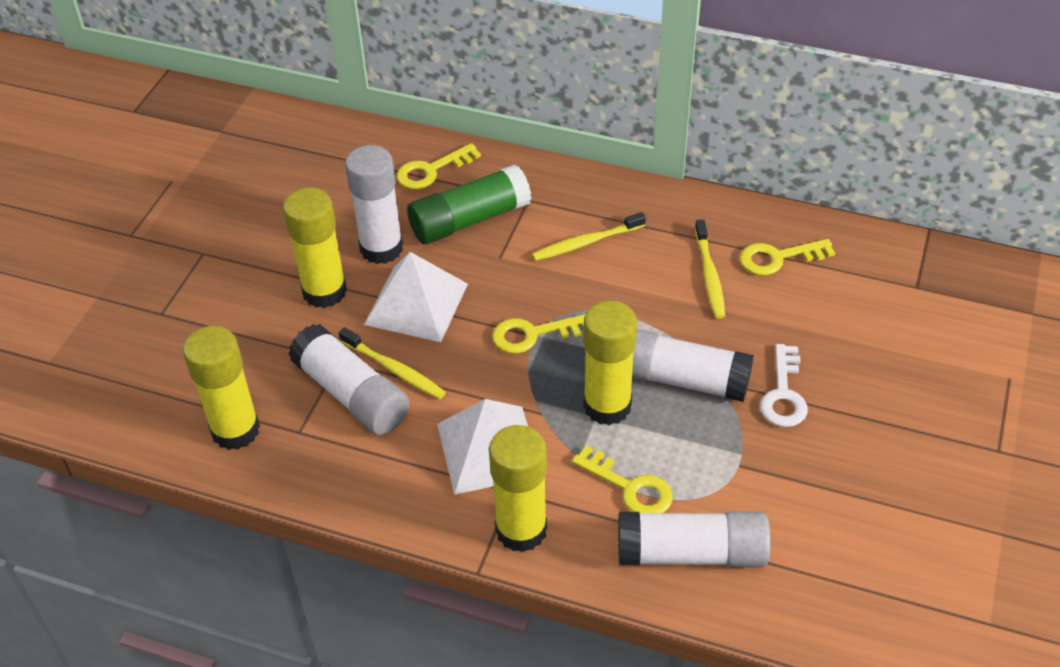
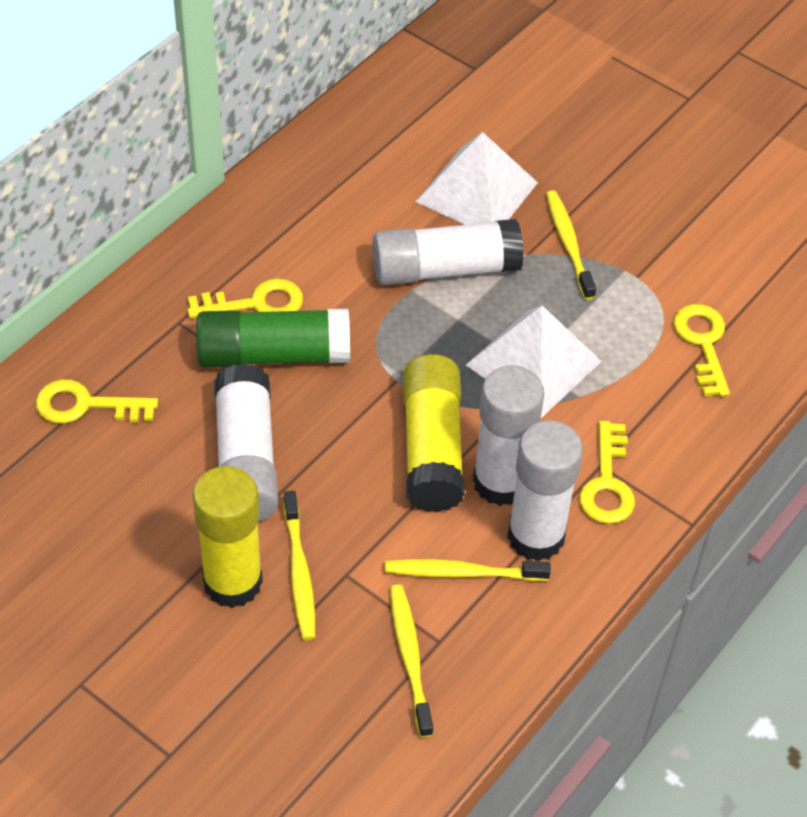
white key: [760,344,808,427] = 1 -> none = 0
yellow glue stick: [183,326,260,450] [283,187,347,308] [489,425,547,552] [583,300,637,425] = 4 -> [192,466,263,608] [403,354,465,512] = 2
yellow toothbrush: [339,327,446,399] [532,212,646,261] [695,219,725,319] = 3 -> [284,491,316,640] [385,559,551,581] [390,585,433,738] [546,190,596,300] = 4

